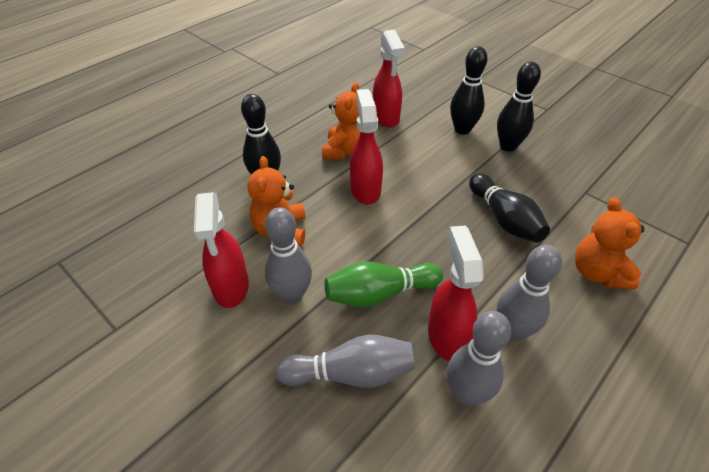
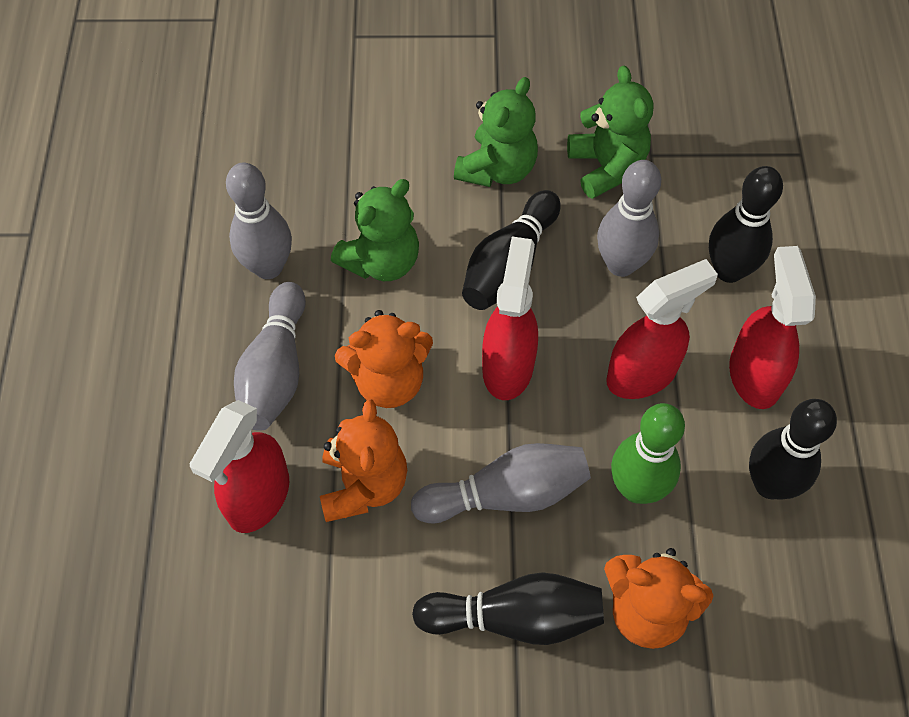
green teddy bear: none = 0 -> [331,179,419,281] [454,77,538,187] [567,65,653,199] = 3

